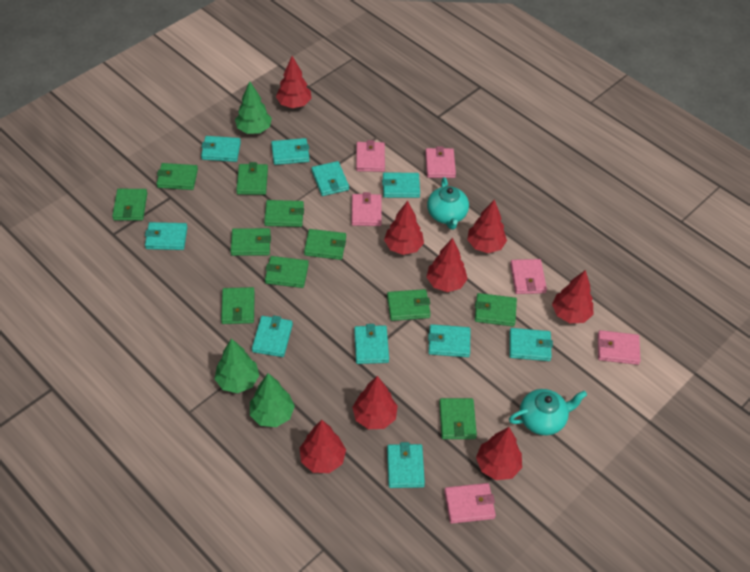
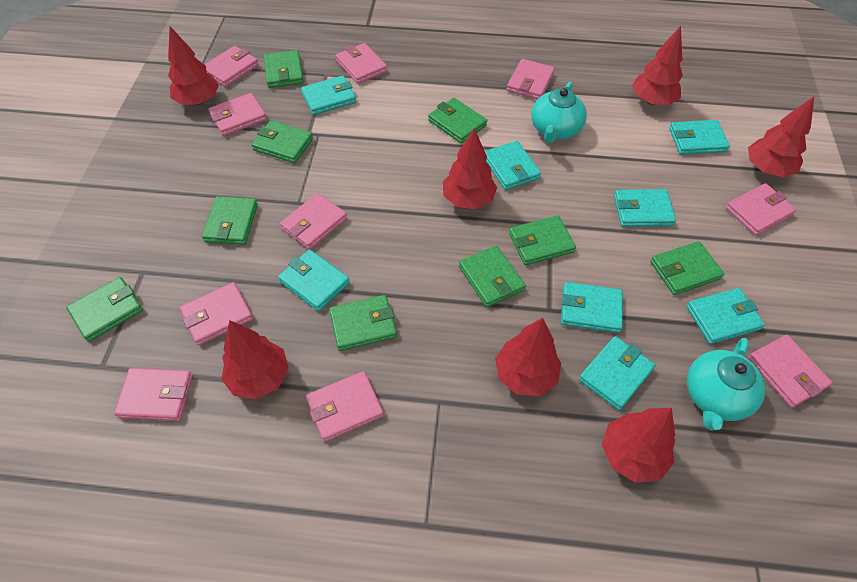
green tree: [215,338,259,393] [235,81,272,134] [250,373,295,427] = 3 -> none = 0
green wallet: [112,189,147,221] [156,163,198,190] [221,287,255,324] [230,228,271,256] [236,162,268,195] [264,200,304,227] [265,256,309,288] [304,229,346,260] [387,289,431,321] [439,398,477,439] [475,293,517,326] = 11 -> [66,277,143,342] [202,196,258,245] [252,120,313,163] [264,50,304,88] [329,295,397,351] [428,98,487,144] [459,246,526,307] [509,216,576,265] [650,241,724,295] = 9
pink wallet: [351,192,382,226] [356,140,385,172] [425,146,456,178] [444,483,496,524] [510,259,547,294] [598,330,641,365] = 6 -> [114,368,193,421] [180,282,253,346] [204,46,259,87] [208,93,267,136] [280,193,347,249] [306,371,384,442] [335,43,387,84] [507,59,555,99] [726,183,796,235] [748,335,832,408] = 10
red tree: [276,56,312,108] [300,420,346,473] [352,376,398,429] [384,201,424,255] [427,238,468,292] [467,199,507,253] [476,427,522,480] [552,270,593,323] = 8 -> [168,26,219,105] [221,320,289,399] [443,128,497,209] [495,318,561,396] [602,408,675,483] [632,26,683,105] [748,96,814,177] = 7
turquoise wallet: [145,222,187,250] [201,136,241,162] [252,315,293,357] [271,138,310,165] [312,161,349,196] [354,324,389,364] [382,173,420,198] [387,442,425,488] [428,324,470,357] [509,328,553,361] = 10 -> [278,249,350,311] [301,75,356,115] [485,141,541,190] [561,282,623,333] [579,336,655,410] [614,189,676,227] [669,120,730,155] [686,288,765,344] = 8

